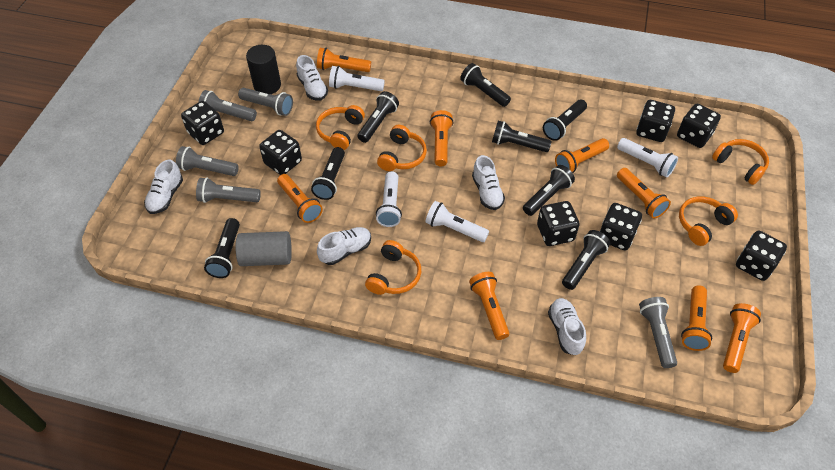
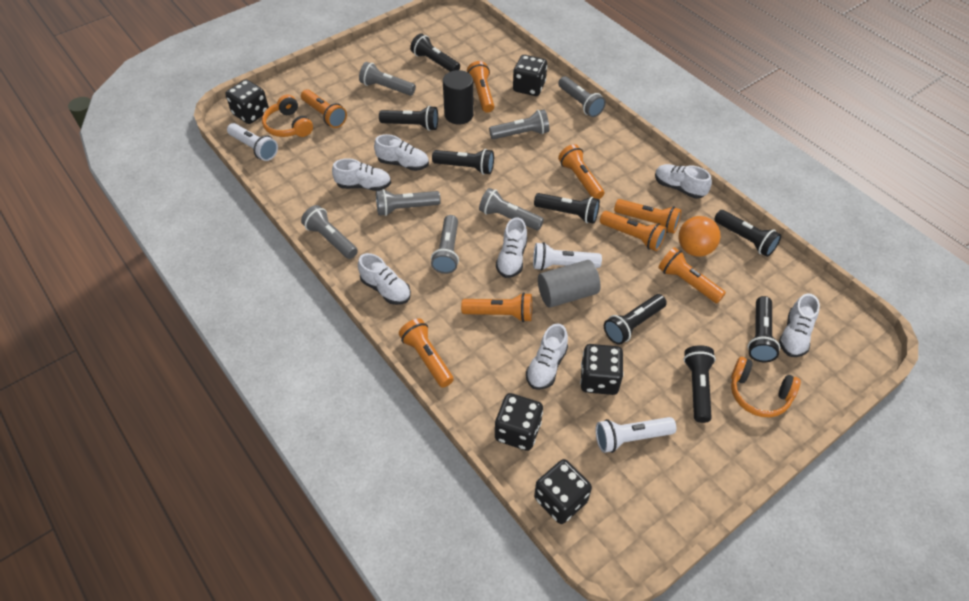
black dice: [181,101,224,145] [259,130,302,175] [537,201,580,246] [599,203,642,251] [636,100,675,142] [677,104,721,148] [736,231,787,281] = 7 -> [225,79,269,124] [495,393,543,451] [513,55,547,96] [534,459,592,524] [580,344,623,395] = 5
grey flashlight: [176,146,239,176] [196,177,261,203] [199,90,257,121] [238,88,293,116] [639,297,677,368] = 5 -> [301,205,358,259] [359,62,416,96] [376,189,441,216] [431,215,459,274] [479,188,544,230] [489,109,549,139] [558,76,606,117] = 7
orange ball: none = 0 -> [679,216,721,257] = 1
orange headphones: [316,105,365,150] [365,240,421,295] [377,125,427,171] [679,196,738,246] [712,139,769,185] = 5 -> [262,95,313,137] [731,357,801,417] = 2
white flashlight: [329,66,385,91] [376,171,402,227] [425,201,489,242] [617,138,678,177] = 4 -> [227,123,278,161] [533,242,602,271] [596,417,677,453] = 3
white shoe: [144,159,183,214] [296,55,328,101] [317,227,371,265] [472,155,505,210] [548,298,586,355] = 5 -> [332,158,391,191] [358,253,411,305] [374,134,429,171] [496,217,527,278] [526,323,568,390] [655,164,712,199] [779,293,820,357] = 7

